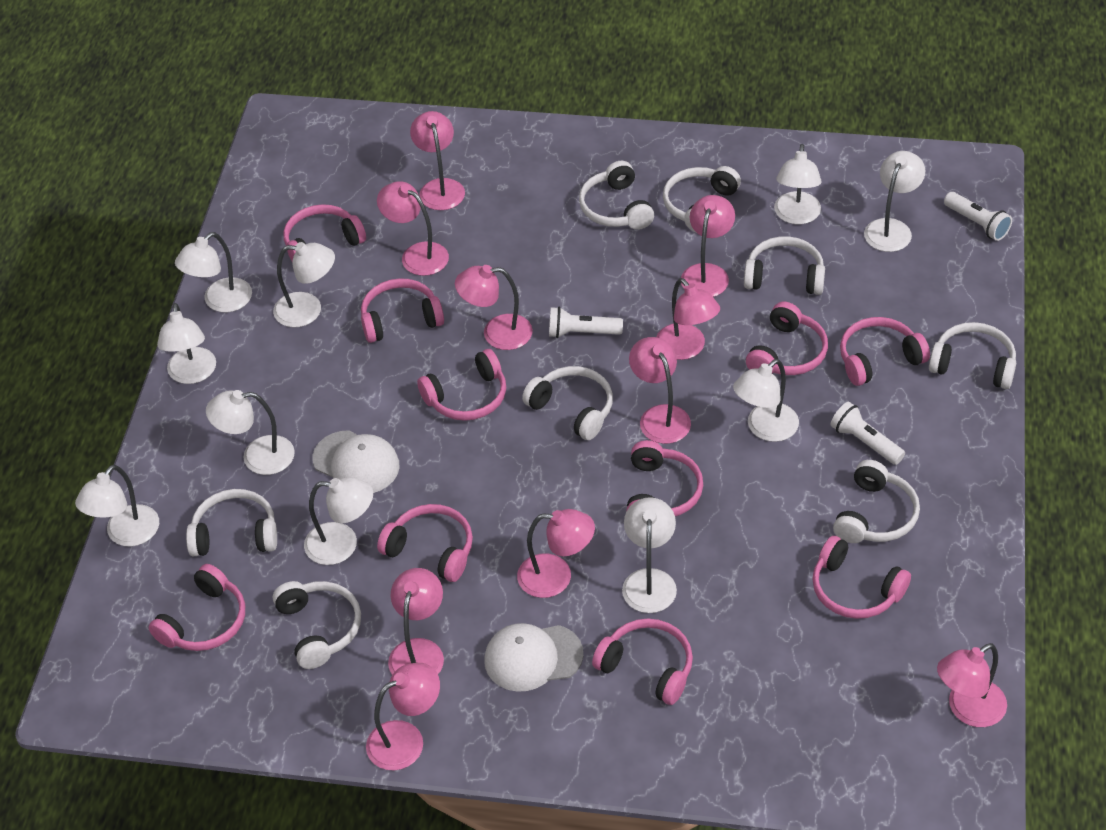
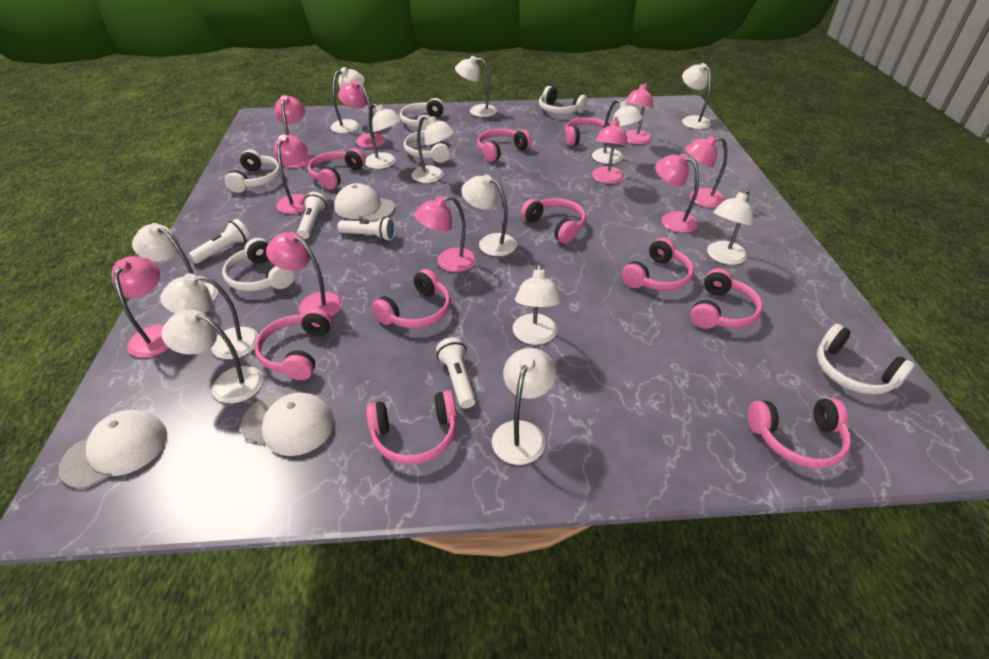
white cap: [312,430,400,493] [484,623,583,692] = 2 -> [59,410,167,488] [241,393,334,456] [334,183,395,221] = 3
white flashlight: [549,307,623,338] [830,402,905,465] [944,192,1012,241] = 3 -> [189,219,250,264] [297,192,327,239] [337,217,396,241] [436,337,476,408] = 4
white headphones: [186,489,277,556] [273,581,361,669] [522,366,613,440] [579,161,654,230] [663,166,741,233] [744,236,825,295] [833,460,920,543] [929,322,1016,389] = 8 -> [222,238,295,291] [225,150,280,193] [400,98,445,131] [404,130,450,163] [539,86,588,114] [817,324,915,394] = 6
white lamp: [75,465,159,547] [157,303,216,384] [175,232,252,312] [206,390,295,475] [273,242,335,327] [304,477,373,565] [622,497,677,613] [733,359,799,442] [774,144,822,224] [864,151,925,252] = 10 -> [132,223,218,302] [160,273,259,359] [162,309,263,403] [331,67,365,133] [365,103,402,169] [411,116,455,183] [455,56,497,117] [461,174,517,256] [492,348,556,465] [513,263,561,345] [592,99,643,164] [682,63,711,129] [707,189,753,265] = 13

